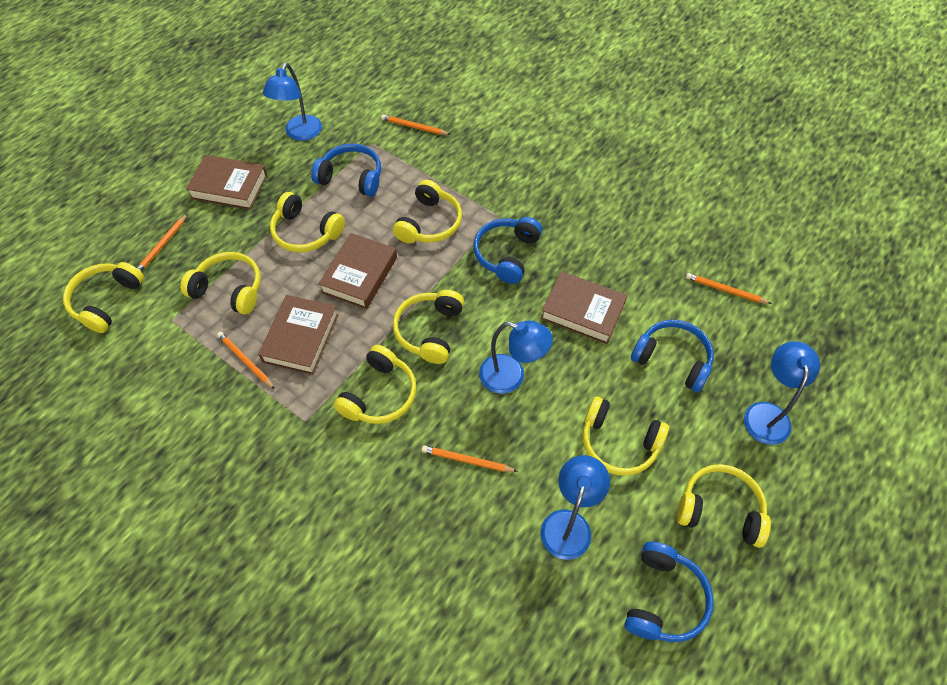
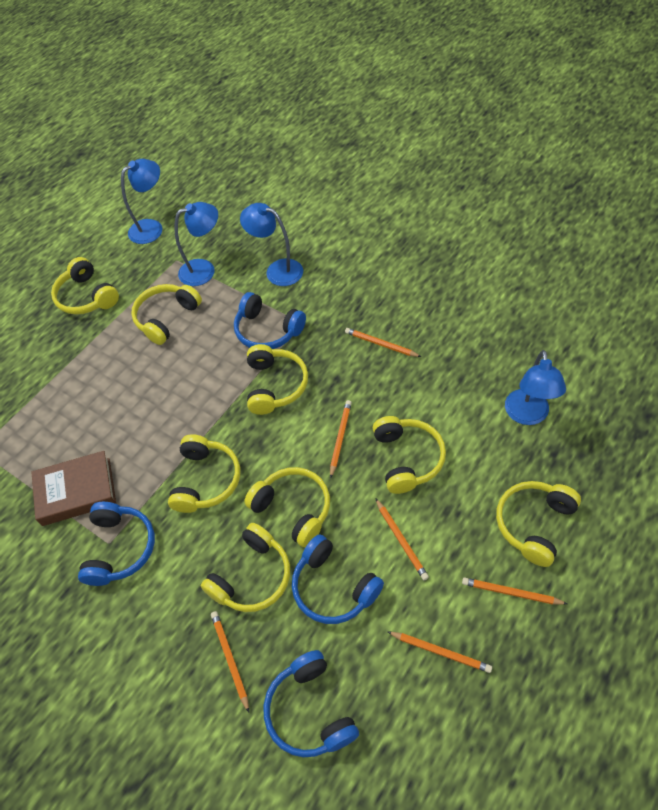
brown book: [186,155,268,210] [258,295,339,375] [318,233,397,309] [541,271,627,344] = 4 -> [31,451,116,526] = 1
orange pencil: [136,214,187,272] [217,332,275,389] [381,114,451,135] [422,445,518,472] [686,273,772,304] = 5 -> [211,611,249,713] [330,400,352,479] [345,328,421,357] [375,498,429,580] [387,631,492,673] [462,577,568,605] = 6

